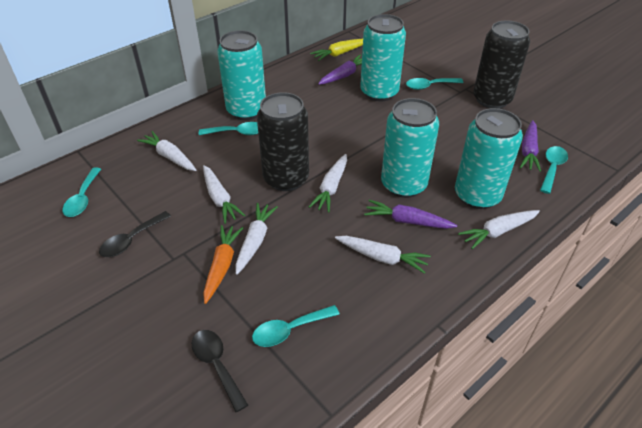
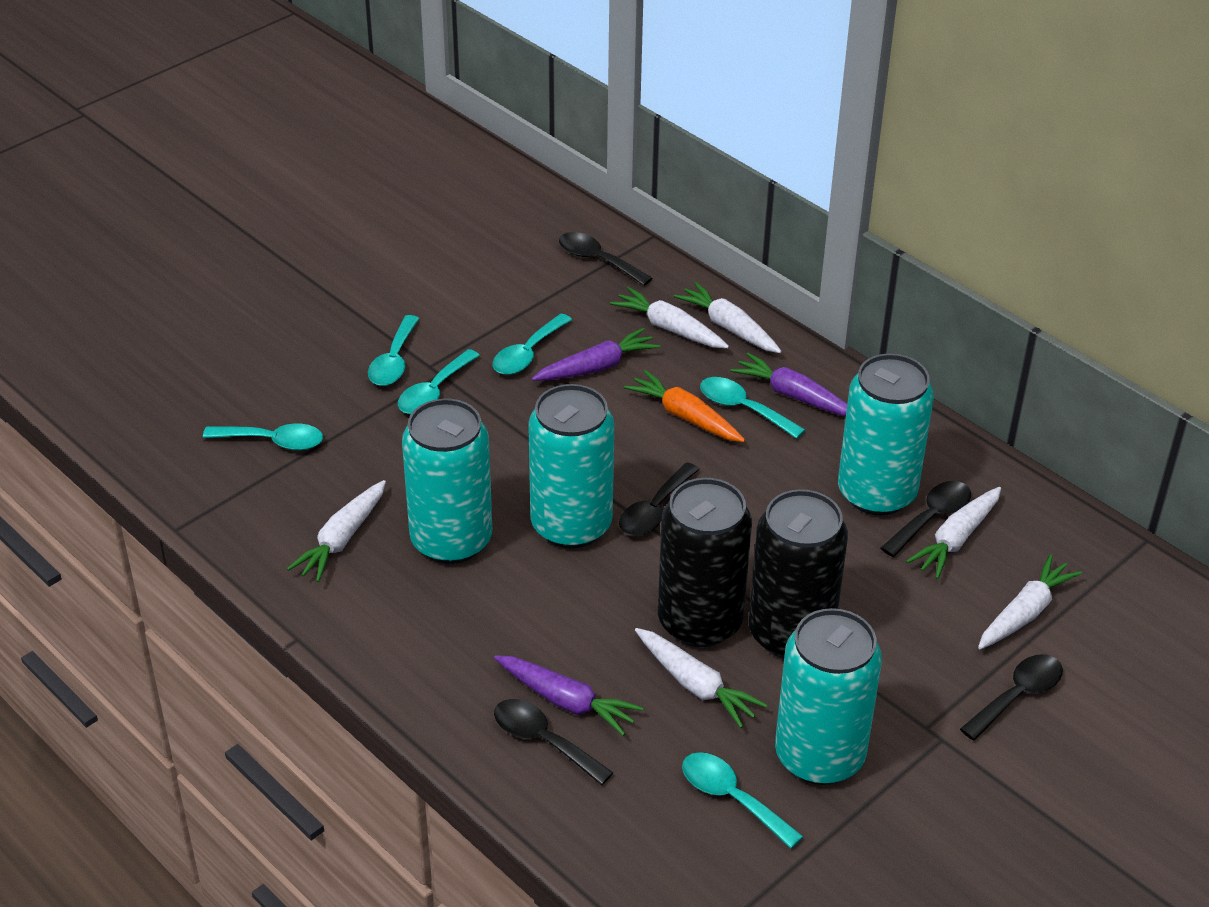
black spoon: [99,211,171,257] [192,330,248,412] = 2 -> [494,699,613,785] [559,232,652,286] [619,462,700,536] [881,481,971,557] [960,654,1063,740] = 5
turquoise spoon: [62,168,101,217] [199,122,258,135] [252,305,340,347] [406,78,464,90] [540,146,568,194] = 5 -> [203,423,323,450] [368,315,420,386] [398,349,480,414] [493,314,572,375] [682,752,804,849] [700,377,805,439] = 6
yellow carrot: [310,39,363,61] = 1 -> none = 0

